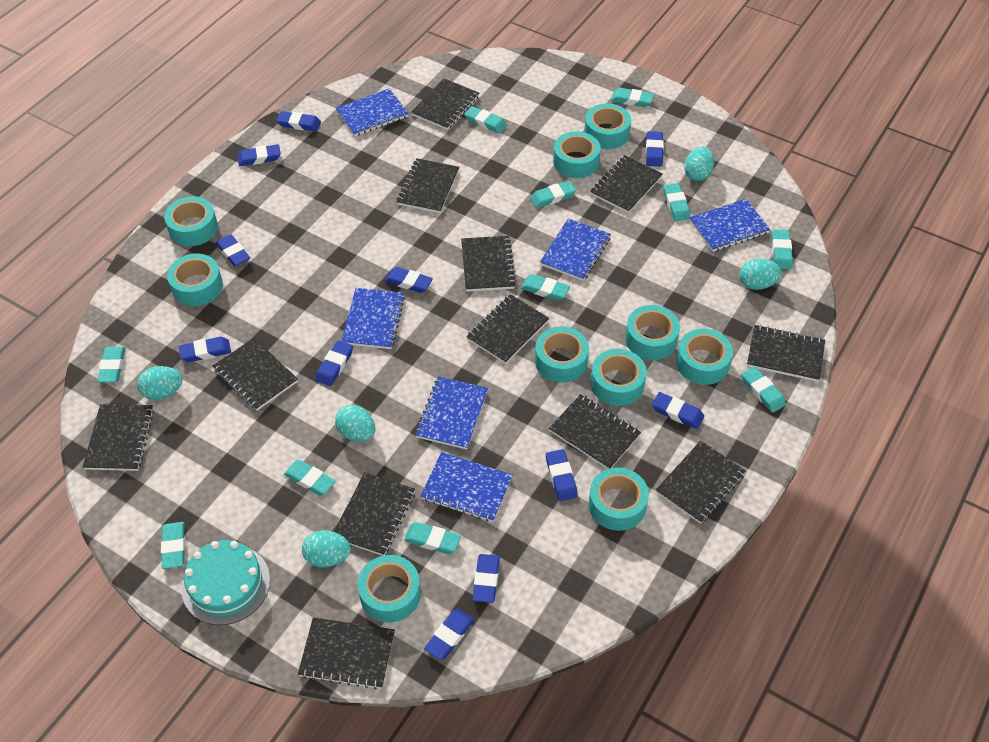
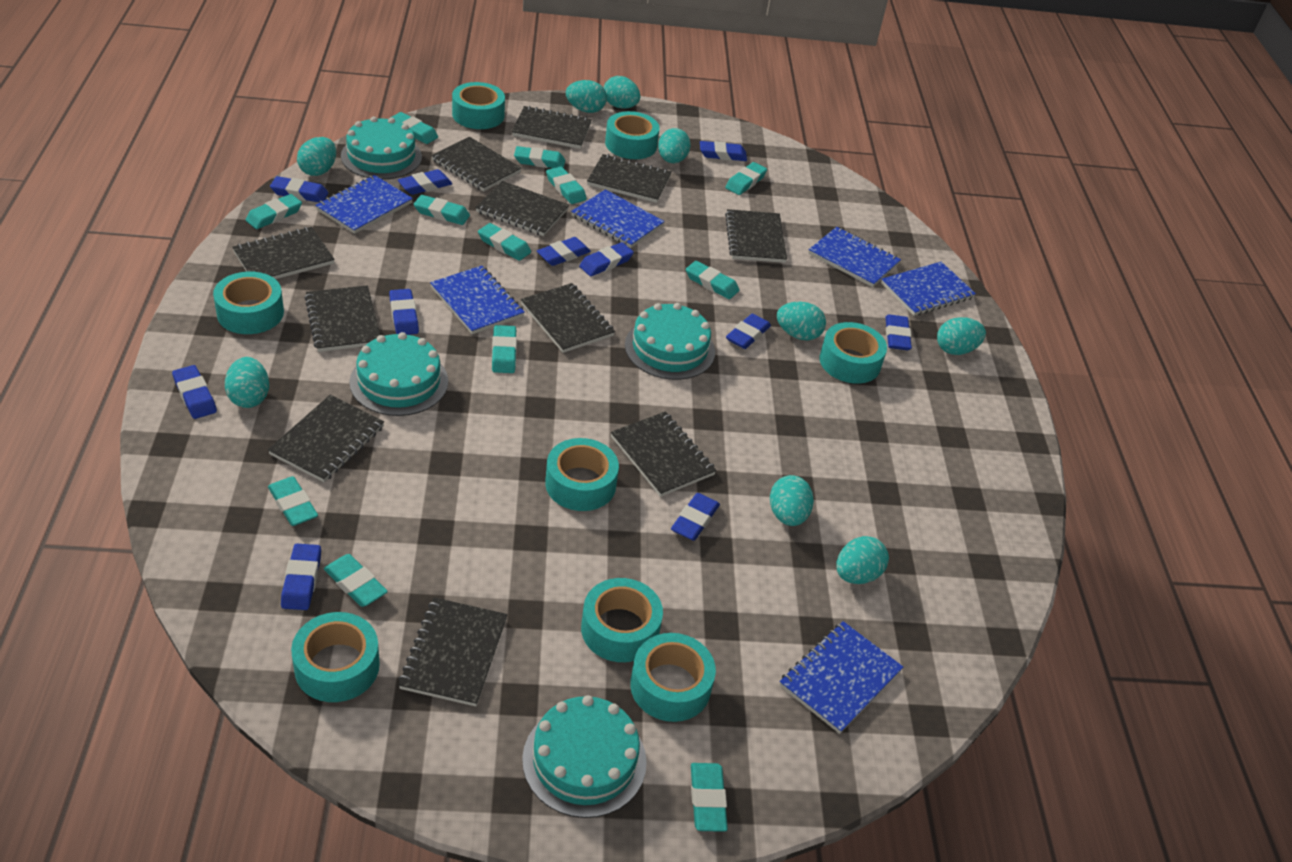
black notebook: [83,404,154,471] [213,338,298,411] [298,617,395,689] [334,472,415,556] [396,158,459,213] [411,78,479,130] [461,236,516,292] [466,294,549,364] [549,394,641,469] [590,155,663,213] [656,441,746,524] [747,325,825,382] = 12 -> [232,227,335,279] [268,395,384,482] [304,285,380,352] [398,597,508,707] [431,137,521,191] [475,181,569,236] [512,106,592,149] [521,283,615,353] [587,154,672,203] [611,412,717,497] [725,209,787,263] = 11
turquoise cake: [181,540,270,625] = 1 -> [341,116,422,180] [349,332,448,416] [522,695,647,818] [625,303,715,380] = 4
turquoise egg: [137,366,183,400] [302,530,351,567] [335,405,375,442] [684,147,714,181] [740,259,782,290] = 5 -> [225,357,269,408] [297,137,336,176] [566,80,607,113] [604,76,640,109] [658,128,691,163] [770,475,814,526] [777,302,826,340] [836,536,889,584] [937,317,986,355] = 9
turquoise eraser: [97,347,126,382] [161,522,185,569] [284,460,335,496] [404,522,461,554] [464,106,507,134] [521,274,570,301] [530,181,576,208] [611,88,654,107] [663,183,691,221] [742,367,786,413] [771,229,793,269] = 11 -> [246,194,302,229] [268,476,318,526] [324,554,388,607] [390,112,438,144] [414,195,470,225] [478,223,531,261] [492,325,517,373] [514,146,565,168] [546,166,587,204] [686,261,739,299] [691,763,728,832] [725,162,767,195] = 12
turquoise tape: [164,196,218,246] [167,254,223,306] [358,555,421,622] [535,326,589,383] [553,131,601,178] [584,103,631,149] [588,468,649,531] [591,349,647,406] [625,305,680,360] [676,329,733,385] = 10 -> [213,272,284,334] [291,612,380,702] [452,82,505,129] [545,438,619,511] [581,578,663,662] [605,111,660,159] [630,633,716,722] [820,322,887,384] = 8

